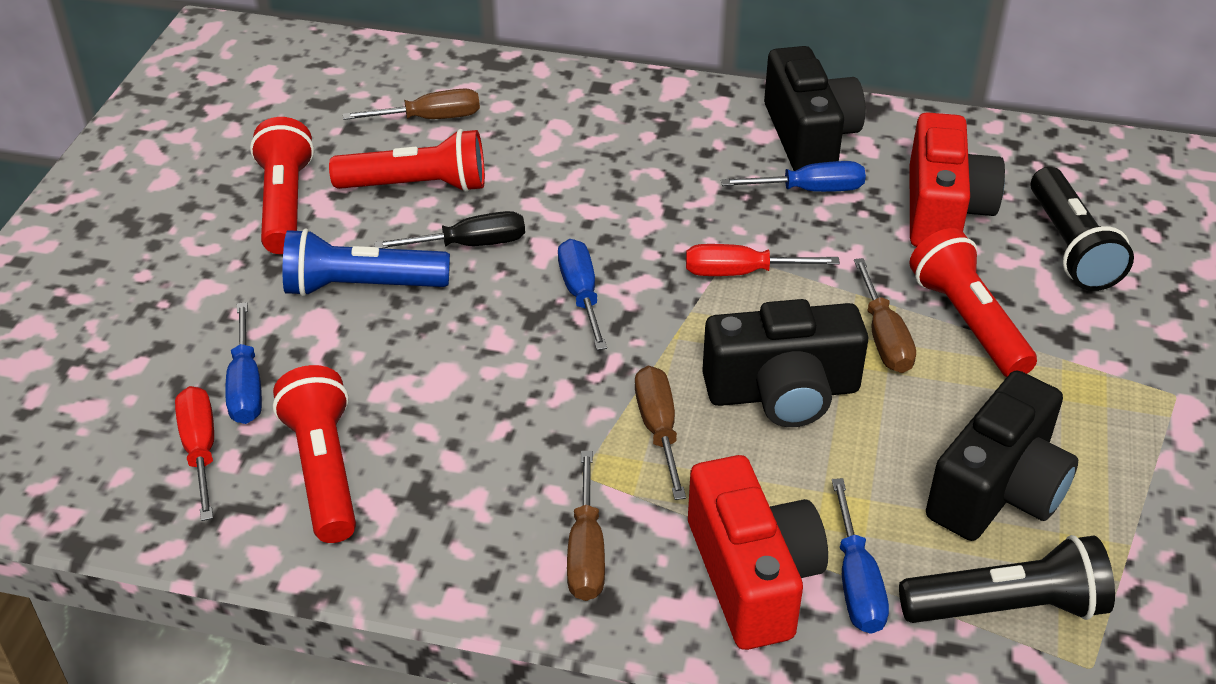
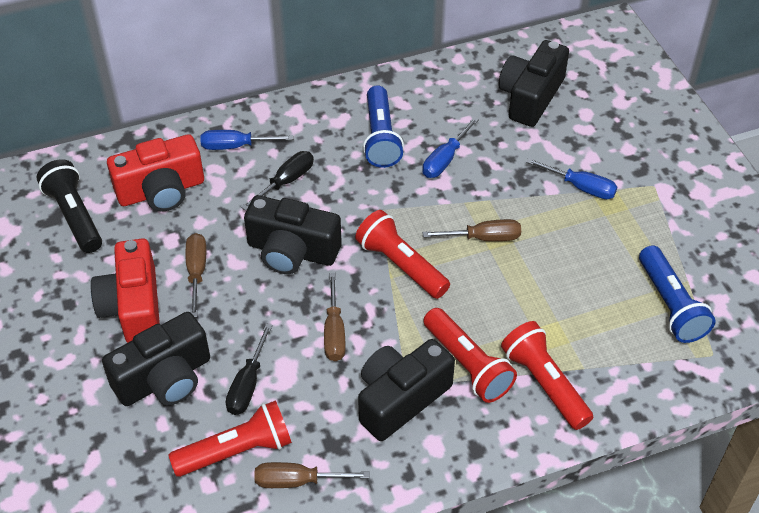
black camera: [702,299,868,427] [764,46,865,171] [926,371,1078,541] = 3 -> [102,312,210,406] [244,195,342,274] [358,339,455,441] [498,40,569,127] = 4
black flashlight: [899,535,1115,623] [1031,167,1134,291] = 2 -> [36,159,102,253] = 1
black screwdriver: [374,211,525,248] = 1 -> [226,323,273,415] [241,151,314,211] = 2
blue flashlight: [283,229,450,297] = 1 -> [363,85,404,168] [639,245,716,343] = 2
blue screwdriver: [225,302,262,424] [558,239,607,350] [721,161,866,192] [832,478,889,634] = 4 -> [200,130,293,150] [423,117,479,178] [526,158,617,199] = 3
red screwdriver: [175,386,214,521] [686,244,840,276] = 2 -> none = 0

